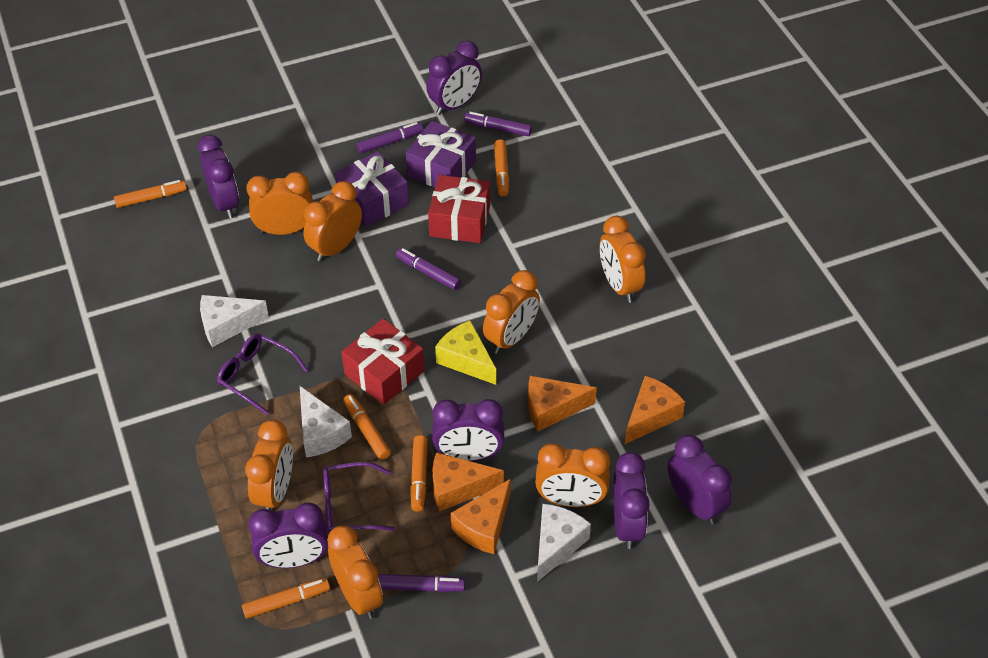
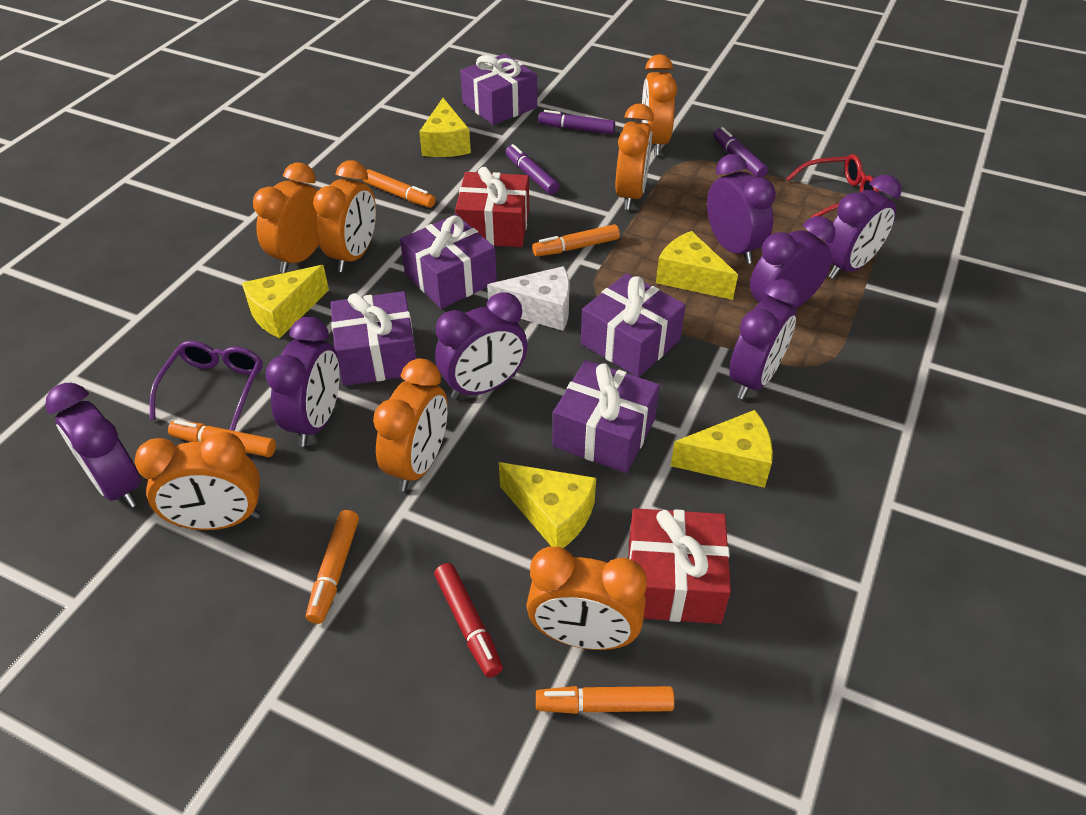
orange cheese: [433,452,504,511] [451,479,511,554] [528,376,597,431] [625,376,685,444] = 4 -> none = 0
purple clock: [198,135,239,219] [248,503,328,568] [427,41,482,115] [432,399,504,461] [613,452,650,549] [668,435,732,525] = 6 -> [45,383,141,508] [266,317,340,447] [435,292,527,400] [707,154,776,264] [729,279,801,399] [750,216,835,309] [825,174,901,279] = 7
purple gift: [335,151,409,227] [406,121,476,187] = 2 -> [330,291,416,386] [400,214,497,309] [460,54,537,125] [552,360,660,473] [581,273,686,377] = 5
purple glasses: [217,334,308,415] [323,462,396,533] = 2 -> [150,341,263,431] = 1
purple marker: [356,122,423,154] [378,574,465,592] [396,248,461,290] [464,112,532,136] = 4 -> [505,144,559,195] [538,110,615,134] [713,127,768,178] = 3
red glasses: none = 0 -> [786,154,879,218] = 1
red marker: none = 0 -> [434,563,503,678] = 1
white cheese: [200,295,269,347] [300,386,352,457] [537,504,591,582] = 3 -> [487,266,569,331] = 1
yellow cheese: [435,320,496,385] = 1 -> [242,265,329,338] [419,98,471,157] [499,462,596,548] [656,231,738,300] [671,410,773,488] = 5

